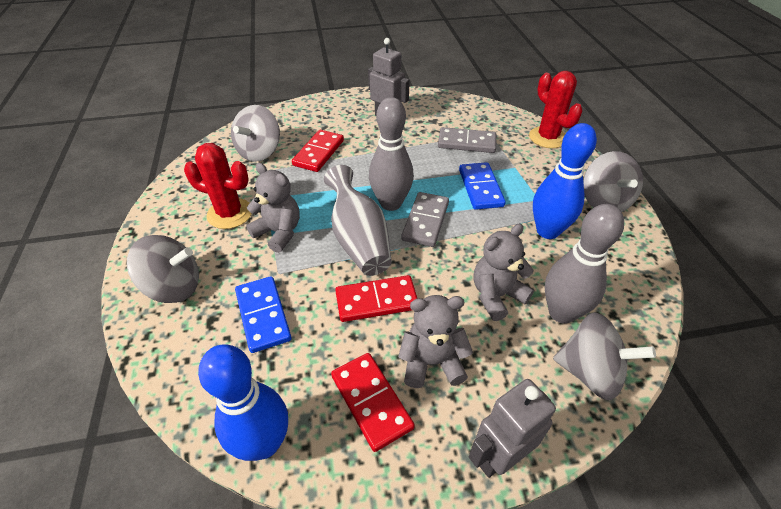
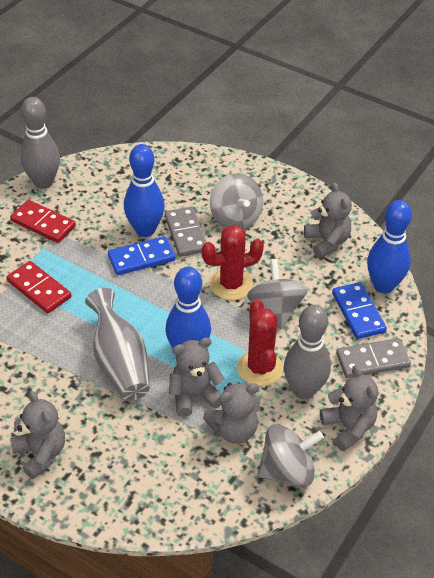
blue bowling pin: [198,344,288,461] [533,123,597,239] = 2 -> [124,144,165,237] [165,267,211,348] [367,200,412,293] = 3
grey robot: [368,38,410,116] [469,379,556,478] = 2 -> none = 0
grey spinning top: [127,235,199,303] [231,105,280,162] [553,312,656,400] [583,151,643,212] = 4 -> [210,173,263,229] [247,259,308,329] [258,424,324,486] = 3
grey teddy bear: [246,163,300,253] [398,295,473,388] [474,224,534,321] = 3 -> [10,391,65,479] [169,337,225,417] [203,382,260,444] [304,182,352,258] [320,365,378,451] = 5
red domino: [292,130,344,172] [331,353,415,452] [335,275,418,322] = 3 -> [6,261,71,313] [10,200,76,243] = 2

